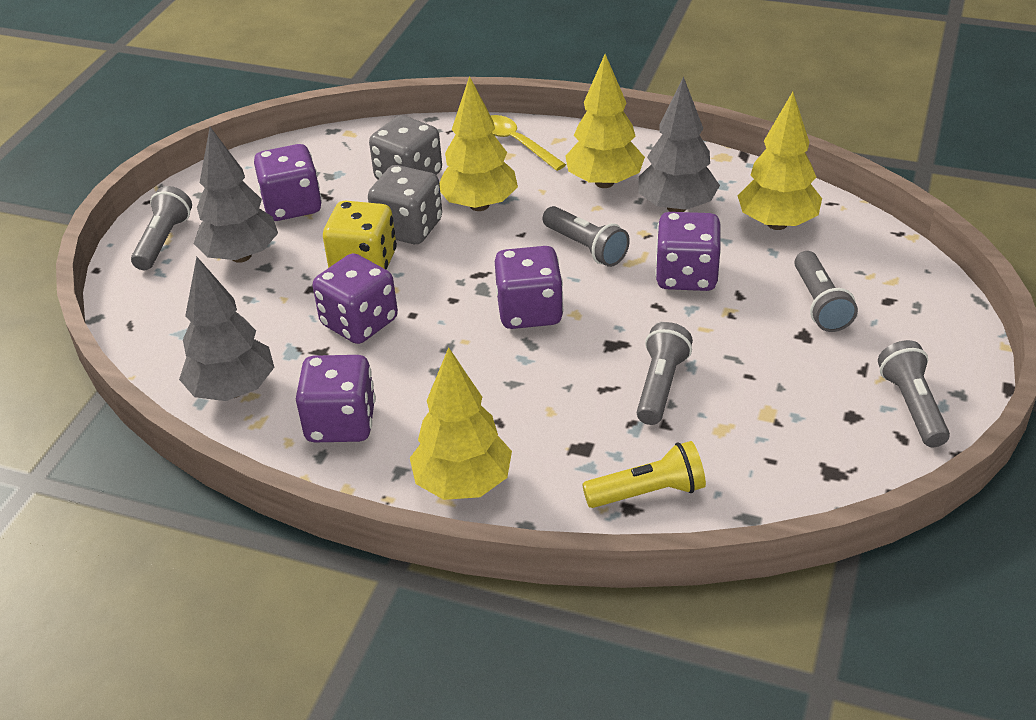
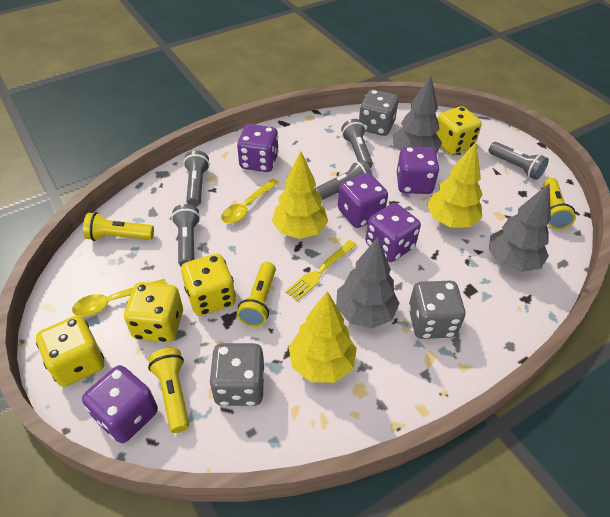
grey dice: [368,165,442,244] [369,115,442,179] = 2 -> [209,343,264,406] [359,90,398,136] [408,281,466,339] = 3
yellow dice: [323,201,397,270] = 1 -> [36,315,104,387] [124,282,183,342] [181,253,236,316] [436,106,482,155] = 4
yellow flashlight: [582,441,706,508] = 1 -> [83,212,154,241] [148,348,189,433] [237,262,276,327] [543,178,576,229] = 4
yellow fork: none = 0 -> [285,240,357,301] = 1
yellow spoon: [490,115,566,171] = 1 -> [72,279,167,317] [221,179,279,224] = 2
yellow tree: [410,347,512,500] [439,76,518,211] [565,54,645,188] [737,92,822,230] = 4 -> [272,151,328,239] [289,291,357,383] [427,142,482,228] = 3

